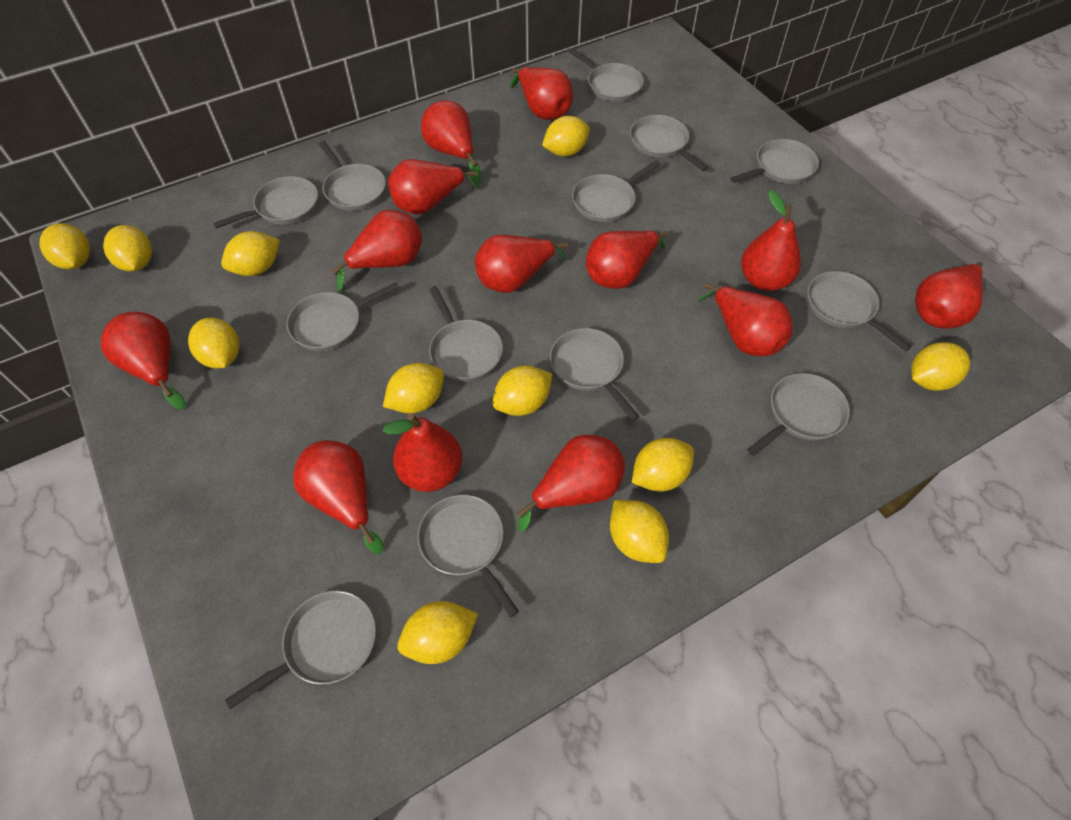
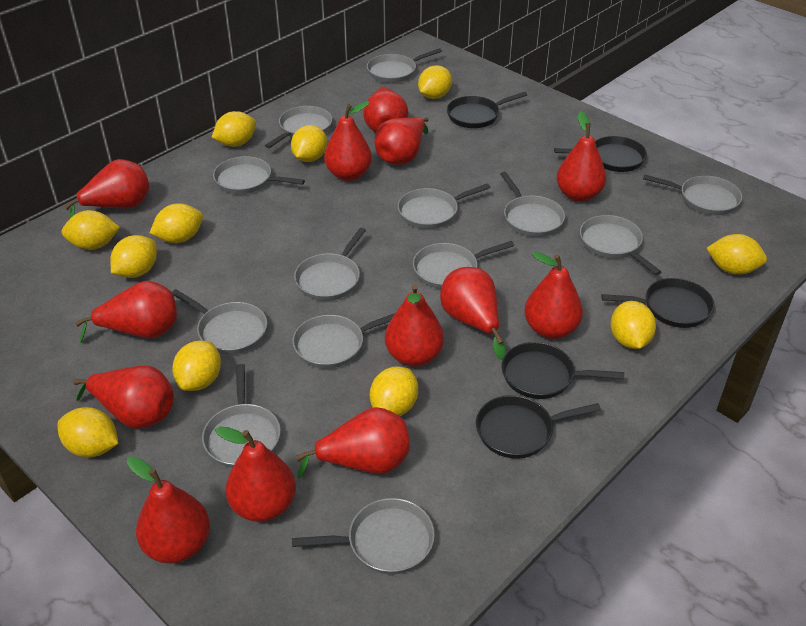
black pan: none = 0 -> [447,92,527,128] [476,395,601,459] [502,342,624,399] [554,136,647,172] [601,278,715,328] = 5

